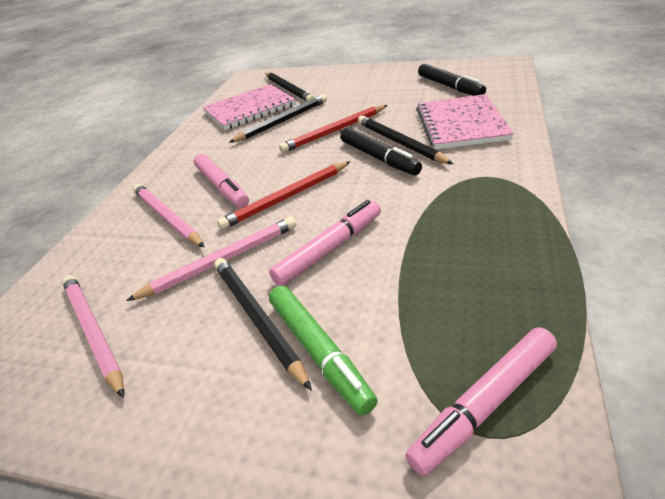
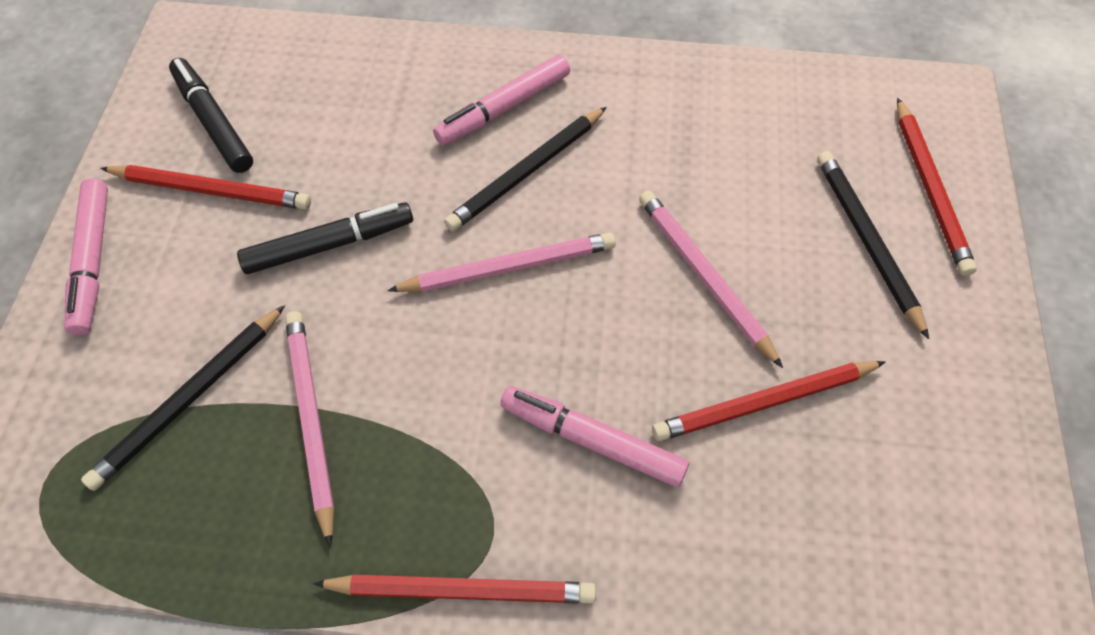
black pencil: [214,258,312,391] [229,94,327,143] [266,72,314,101] [358,116,453,164] = 4 -> [81,305,285,491] [444,107,607,231] [817,151,929,339] = 3
green marker: [269,286,377,415] = 1 -> none = 0
pink notebook: [203,84,296,130] [417,94,514,150] = 2 -> none = 0
red pencil: [217,161,351,230] [279,105,387,153] = 2 -> [100,165,311,210] [313,575,596,604] [652,361,886,441] [897,98,977,276] = 4

